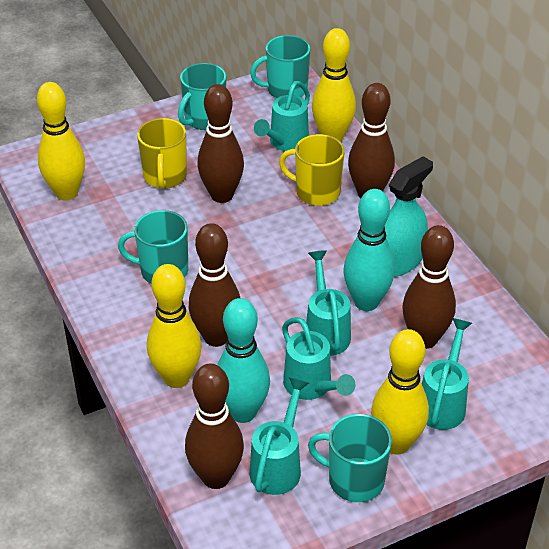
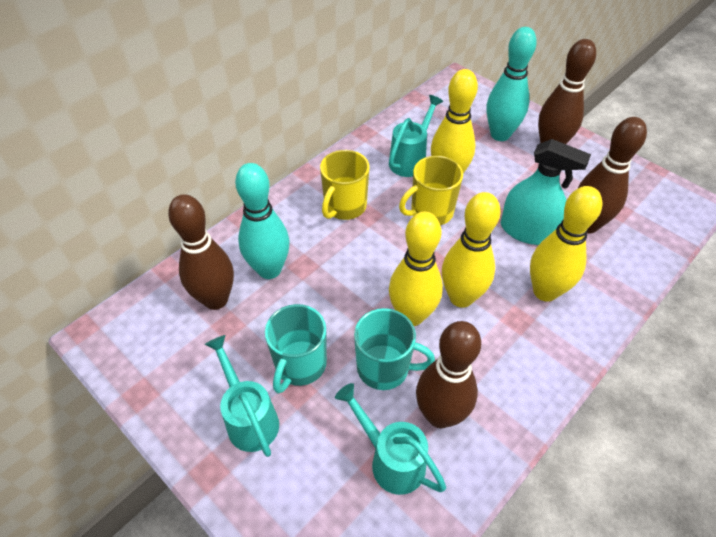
brown bowling pin: [185,364,244,489] [189,223,240,347] [197,84,244,203] [348,83,395,198] [402,225,456,349] = 5 -> [168,194,234,310] [416,321,481,428] [538,39,596,144] [577,117,647,234] = 4
turquoise mug: [118,210,188,284] [178,63,226,130] [250,35,311,98] [308,414,392,502] = 4 -> [265,304,327,394] [354,308,435,390] = 2
turquoise watering can: [250,377,309,495] [254,81,310,151] [282,317,355,400] [306,250,351,356] [422,318,472,430] = 5 -> [205,335,279,457] [335,383,446,495] [389,95,443,177] = 3

